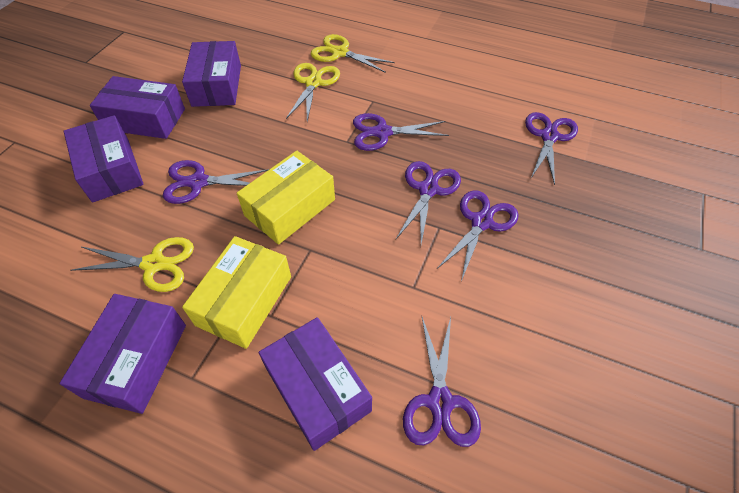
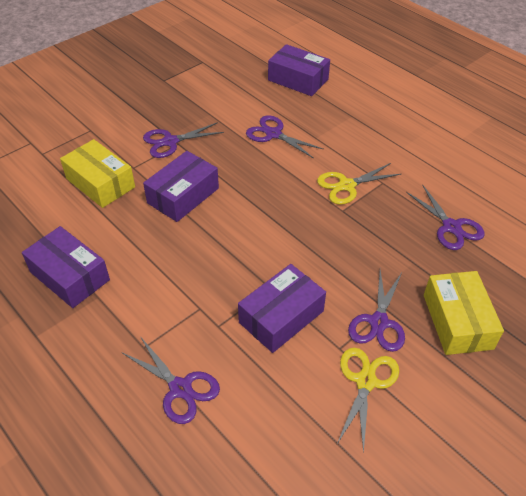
purple box: [59,294,186,414] [64,115,144,202] [90,76,185,139] [182,41,241,107] [258,317,372,451] = 5 -> [22,226,110,308] [143,151,219,222] [238,264,326,353] [268,44,330,96] = 4
purple scissors: [163,160,269,204] [353,113,449,151] [396,161,461,244] [403,317,481,447] [437,190,519,282] [525,112,578,185] = 6 -> [121,336,220,424] [143,122,224,158] [246,115,323,159] [348,270,405,352] [406,186,485,250] = 5
yellow scissors: [71,237,194,292] [286,63,340,122] [311,34,395,73] = 3 -> [317,163,401,205] [337,348,399,454] = 2

